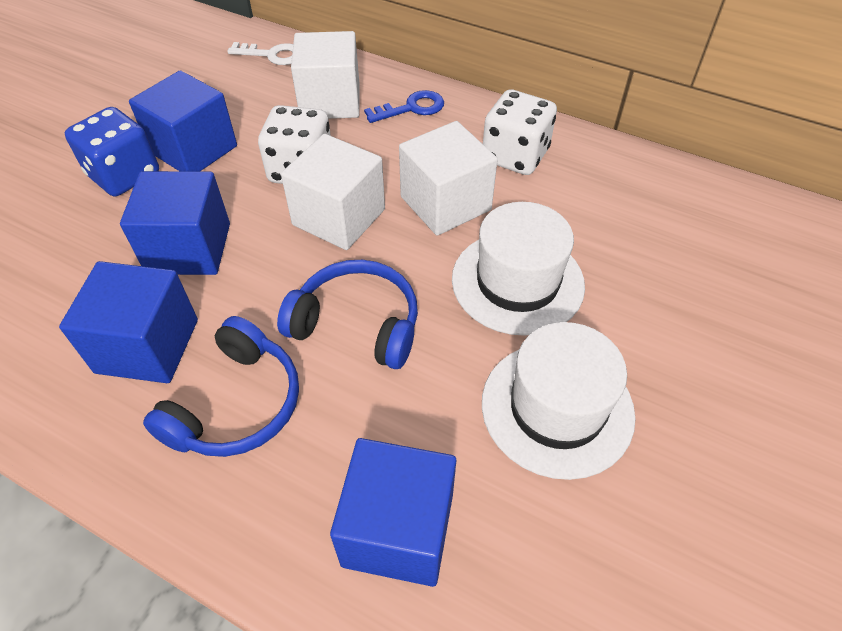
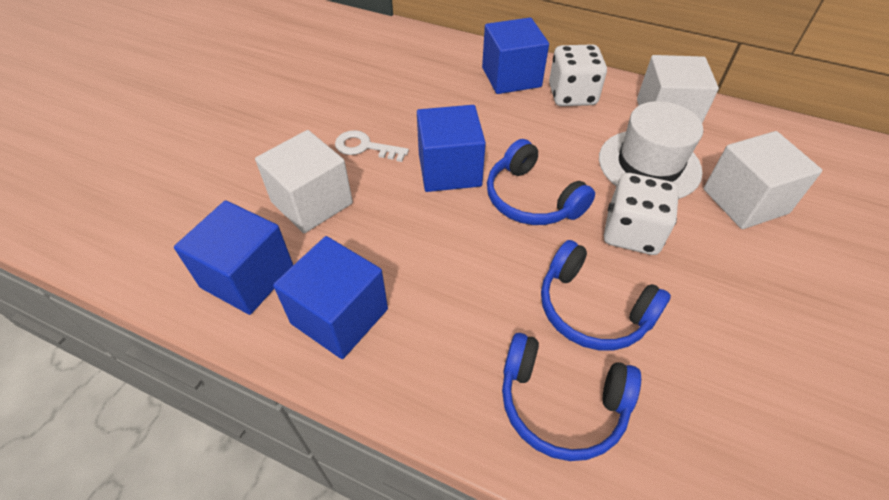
blue dice: [65,107,159,197] = 1 -> none = 0
blue headphones: [143,316,299,457] [277,260,418,369] = 2 -> [487,139,595,225] [502,333,641,461] [541,240,671,350] = 3
blue key: [364,90,444,123] = 1 -> none = 0
white hat: [452,202,585,336] [482,322,636,480] = 2 -> [599,101,703,199] = 1

